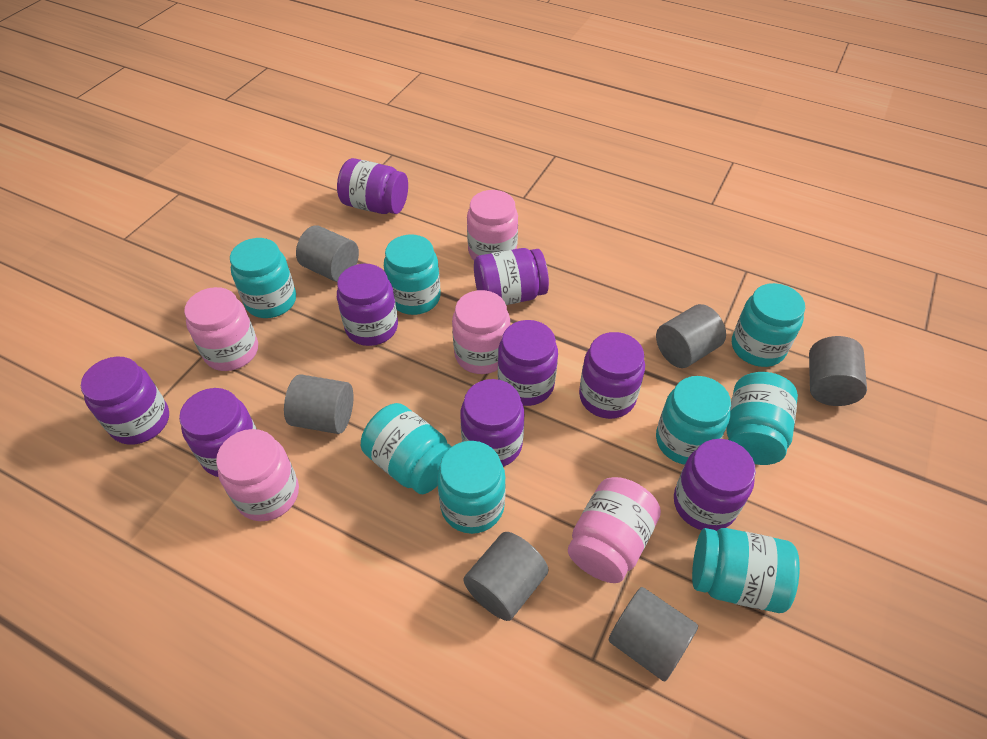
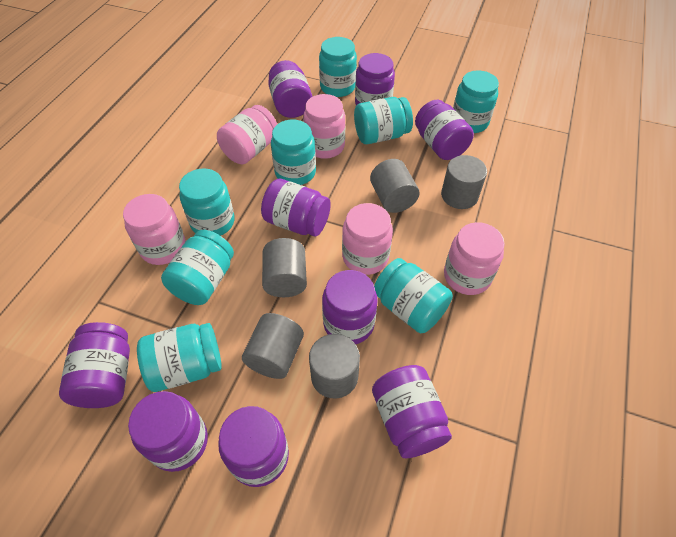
grey cylinder: [284,375,353,434] [296,225,359,282] [463,532,549,621] [608,587,698,681] [656,304,726,368] [809,336,867,406] = 6 -> [242,313,304,379] [262,238,307,297] [309,334,360,399] [370,159,420,213] [441,155,487,209] = 5

